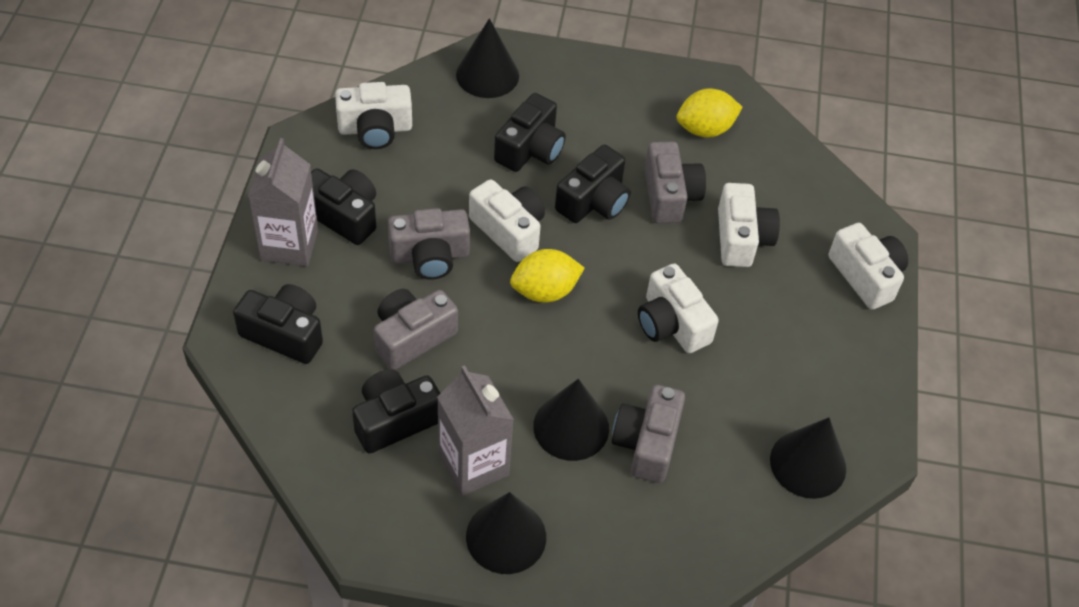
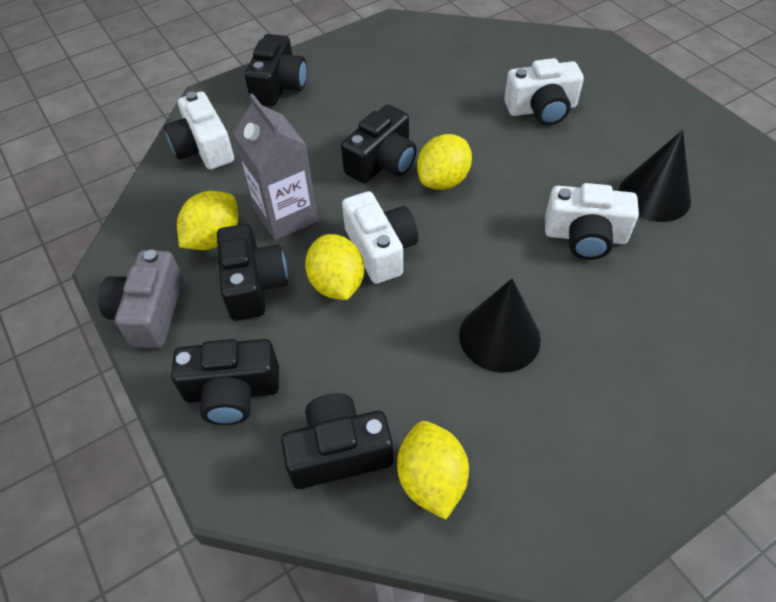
black cone: [456,18,519,98] [466,492,546,574] [533,379,609,461] [770,417,846,499] = 4 -> [459,279,541,373] [619,130,691,222] = 2
grey camera: [374,289,458,370] [388,208,470,280] [612,385,685,483] [644,142,706,223] = 4 -> [98,250,183,348] = 1
grey carton: [248,138,318,267] [437,365,514,496] = 2 -> [233,93,318,241] = 1
white camera: [335,82,412,149] [469,179,545,262] [638,264,719,353] [718,183,780,267] [828,223,908,310] = 5 -> [164,92,234,170] [342,191,418,284] [504,58,584,126] [545,183,639,260] = 4
yellow lemon: [510,249,584,303] [676,88,743,138] = 2 -> [177,191,238,250] [305,234,364,300] [397,421,469,520] [417,134,472,190] = 4

